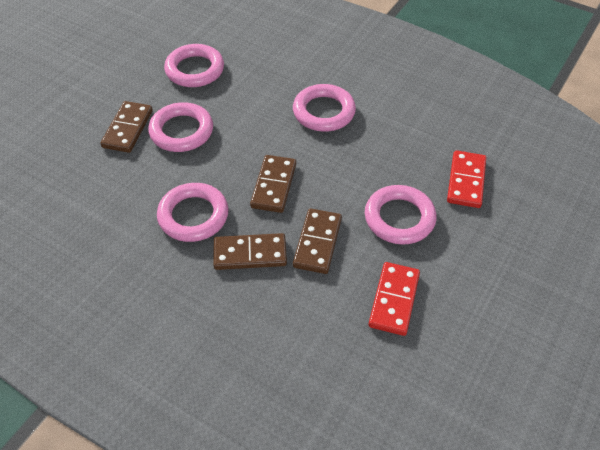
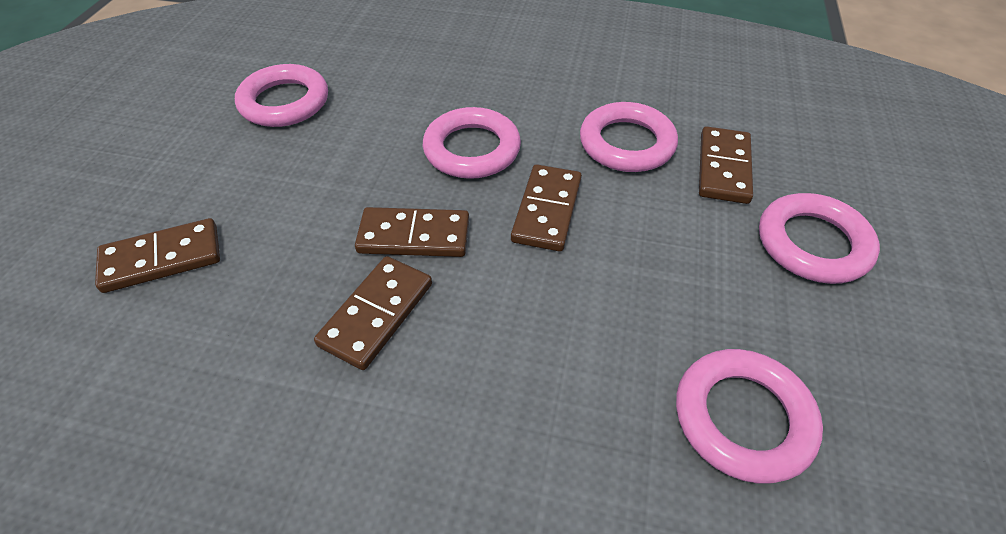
brown domino: [100,101,153,153] [213,233,287,270] [250,155,296,213] [293,208,342,274] = 4 -> [95,218,220,293] [314,256,432,370] [355,207,469,257] [511,164,582,251] [699,126,753,204] = 5
red domino: [369,262,420,336] [447,150,486,208] = 2 -> none = 0

